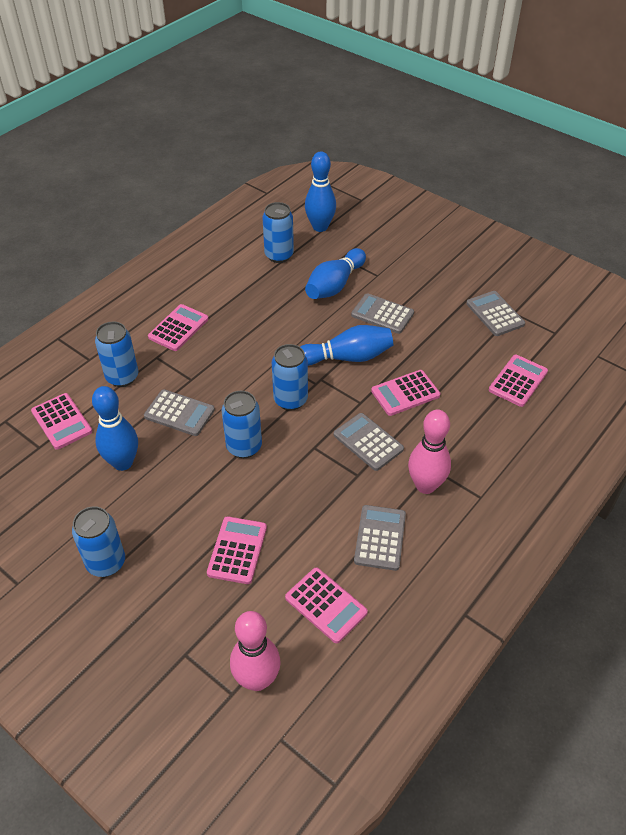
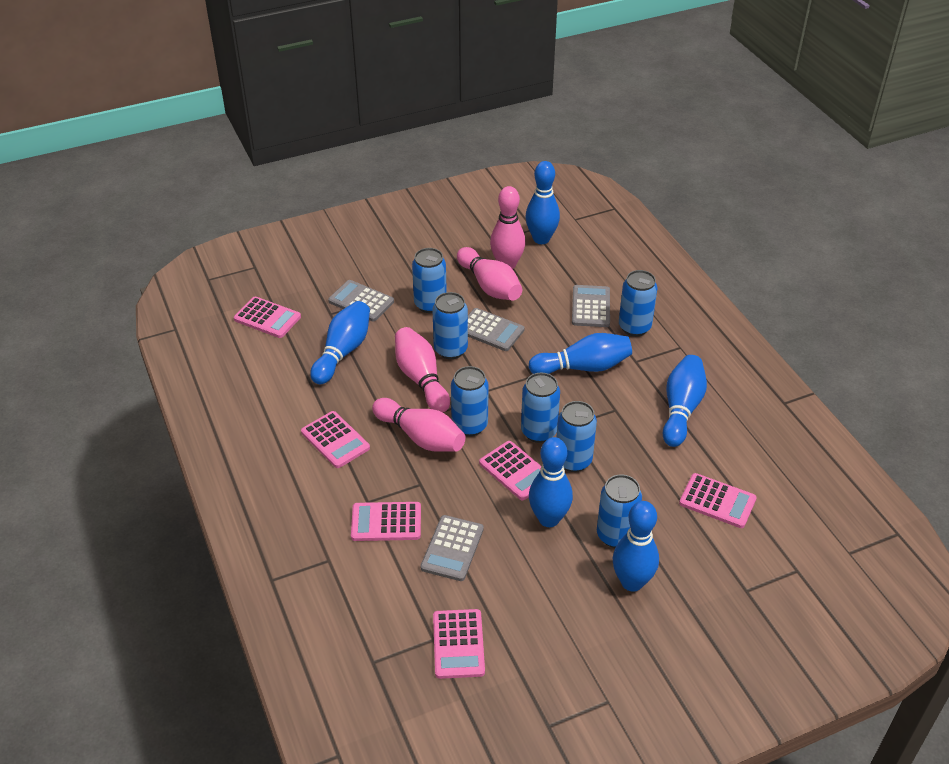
blue bowling pin: [92,386,138,471] [301,325,393,366] [305,151,336,232] [305,248,366,299] = 4 -> [310,301,370,384] [525,161,560,244] [529,333,632,374] [529,437,573,527] [613,501,659,592] [662,355,707,447] = 6
blue can: [72,506,125,577] [95,322,138,387] [222,391,262,458] [262,202,294,263] [272,344,308,411] = 5 -> [412,248,447,313] [432,292,468,359] [451,366,489,436] [521,373,560,443] [556,401,597,472] [597,474,642,548] [619,270,657,336] = 7
grey calculator: [144,389,215,436] [334,413,404,471] [351,293,414,334] [354,505,406,571] [466,291,525,336] = 5 -> [328,280,394,321] [420,515,484,581] [468,308,524,351] [572,285,610,327] = 4
pink bowling pin: [230,611,281,691] [408,409,451,494] = 2 -> [372,398,466,452] [395,327,450,412] [457,247,522,301] [490,186,525,269] = 4

